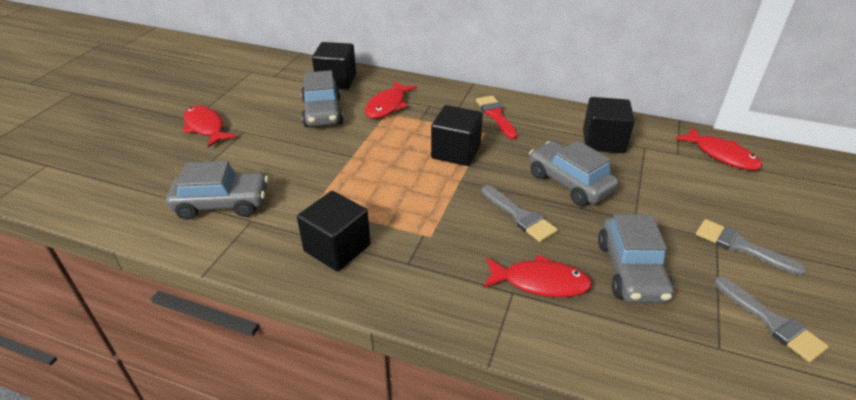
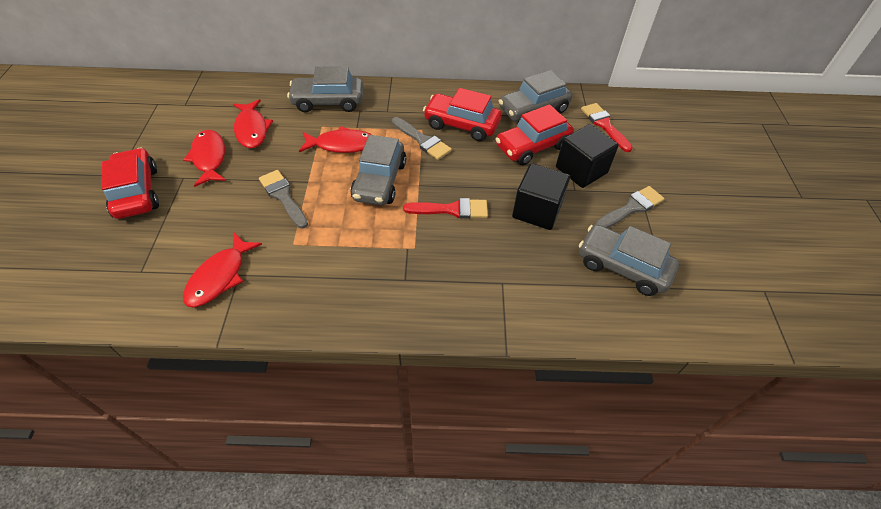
black cube: [297,191,371,271] [312,42,356,90] [431,105,483,166] [583,97,635,153] = 4 -> [512,163,570,230] [556,124,619,188] = 2
red brush: [476,96,518,139] = 1 -> [403,198,488,219] [581,103,633,152] = 2
red car: none = 0 -> [101,148,159,219] [423,88,502,141] [495,104,574,165] = 3

